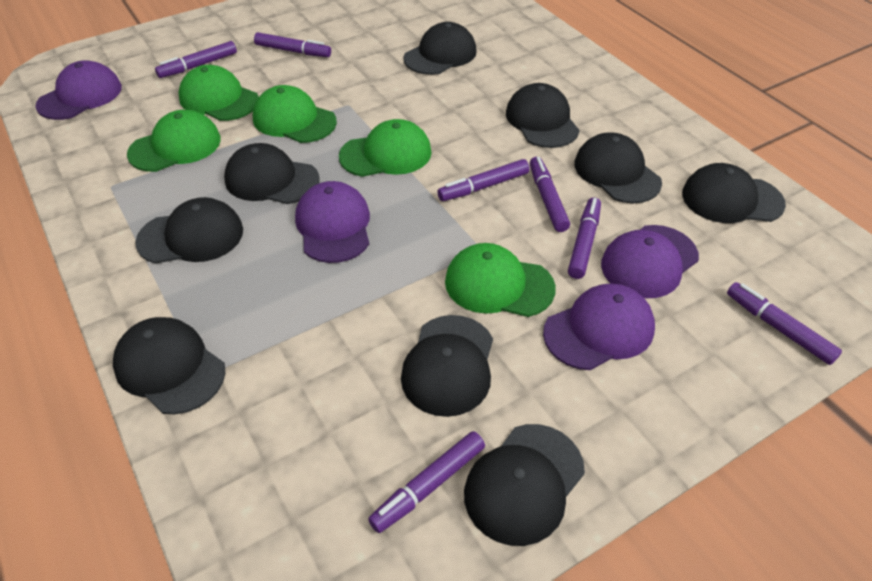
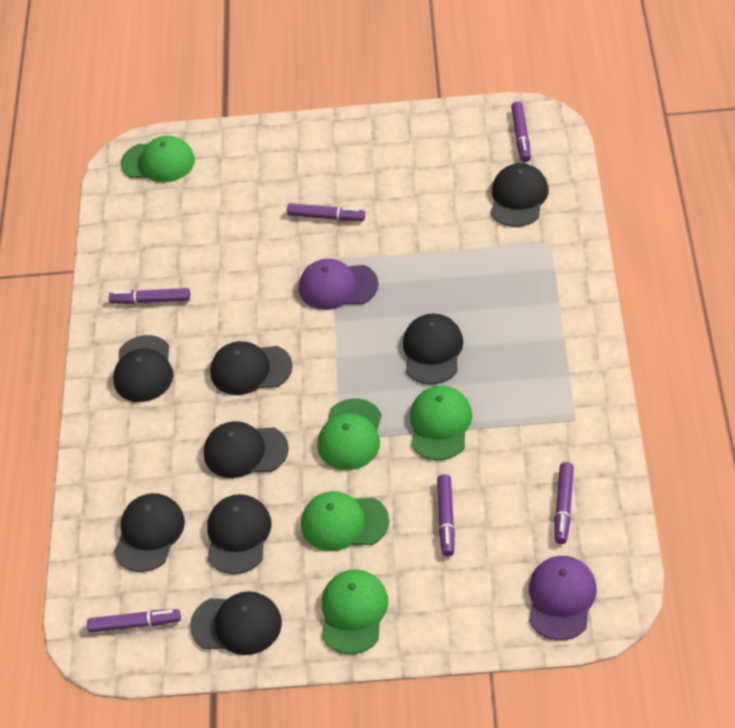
black cap: [113,317,225,415] [135,197,243,264] [224,143,319,204] [401,315,493,417] [403,22,477,75] [464,424,585,546] [506,83,580,148] [575,132,662,203] [682,163,786,223] = 9 -> [113,335,173,402] [114,493,185,572] [190,591,282,655] [204,421,289,478] [207,494,272,574] [210,341,293,395] [403,314,463,384] [491,163,548,227] = 8
purple cap: [35,60,122,120] [295,181,370,263] [543,283,655,370] [601,225,699,298] = 4 -> [299,259,379,310] [529,556,597,640] = 2
purple marker: [155,41,237,78] [254,32,331,57] [368,431,485,533] [437,159,530,201] [530,157,570,232] [568,197,601,279] [727,282,842,365] = 7 -> [87,609,181,633] [109,288,190,304] [287,203,365,221] [437,474,455,556] [511,102,531,162] [555,462,574,544] = 6

